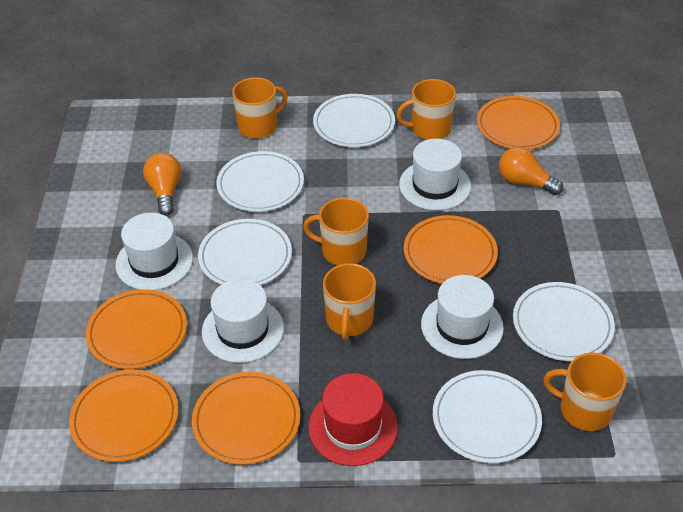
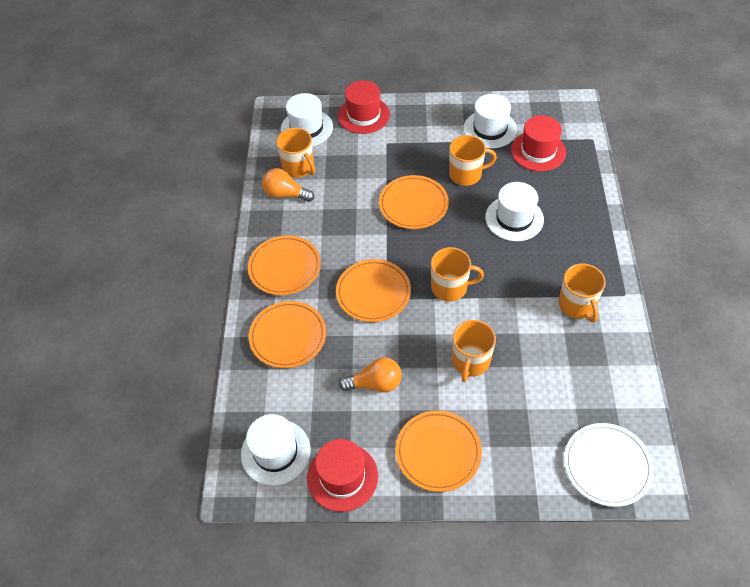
red hat: [308,373,398,466] = 1 -> [307,439,378,512] [338,80,390,134] [511,115,566,171] = 3
white plate: [198,219,292,285] [216,151,304,212] [313,94,395,147] [433,370,542,463] [513,282,615,361] = 5 -> [564,423,654,507] = 1

